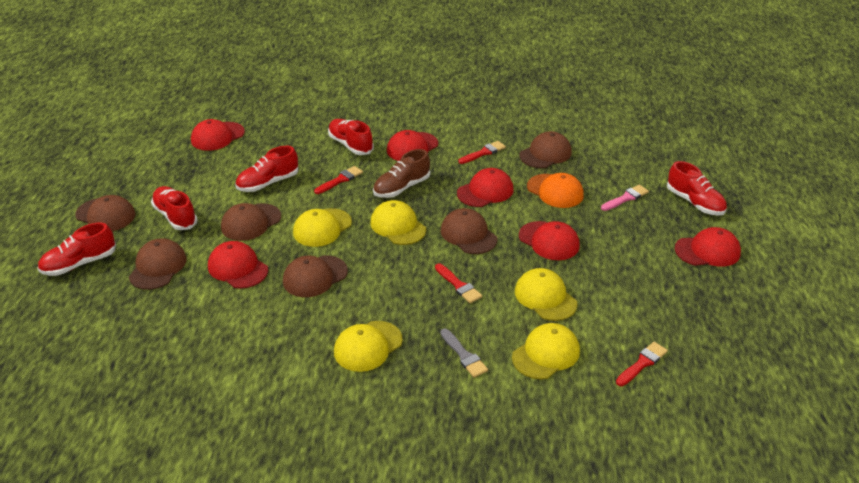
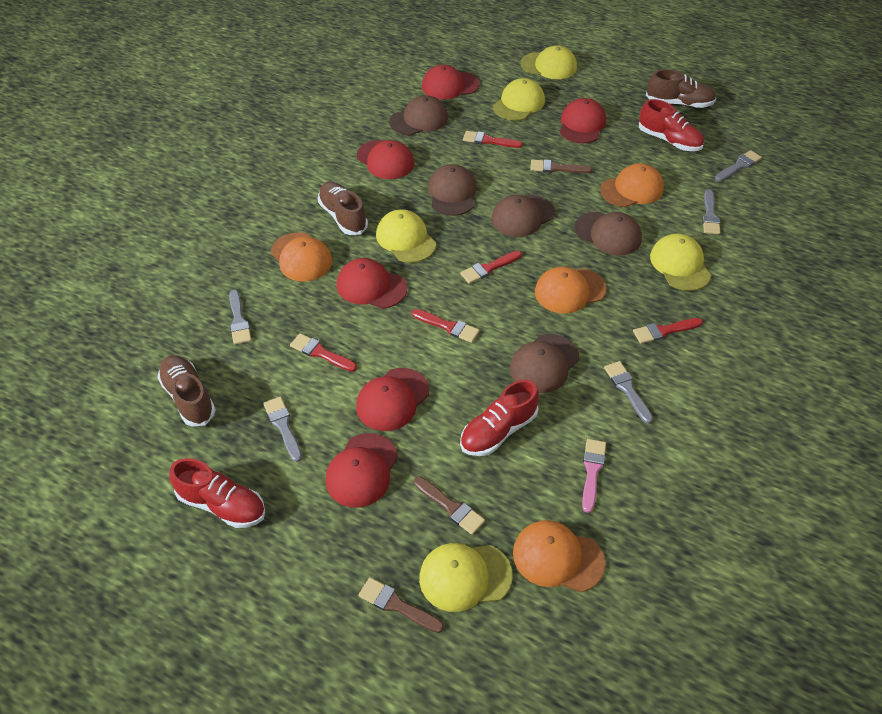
brown brush: none = 0 -> [359,577,444,633] [414,476,485,535] [530,159,592,173] = 3
brown cap: [75,195,135,231] [129,238,187,290] [221,203,281,241] [283,255,348,297] [441,208,498,254] [519,131,572,168] = 6 -> [389,95,448,136] [428,164,477,216] [492,195,555,237] [510,334,579,393] [575,212,642,256] = 5
brown shoe: [373,149,430,198] = 1 -> [157,355,216,427] [318,181,368,235] [646,69,716,108] = 3
grey brush: [440,328,488,378] = 1 -> [229,290,251,345] [263,397,302,462] [604,361,653,424] [702,189,720,234] [715,150,762,182] = 5
orange cap: [527,173,584,208] = 1 -> [271,232,332,282] [513,520,605,592] [535,266,606,314] [600,163,664,207] = 4
red brush: [314,166,363,194] [435,263,482,303] [458,141,506,164] [616,342,668,386] = 4 -> [290,333,357,372] [411,309,480,343] [460,251,522,284] [463,131,523,148] [633,318,703,344] = 5
red shoe: [38,223,116,276] [151,186,198,230] [235,146,298,192] [328,119,374,155] [667,161,727,216] = 5 -> [169,458,265,528] [460,379,539,456] [639,99,704,151] = 3

